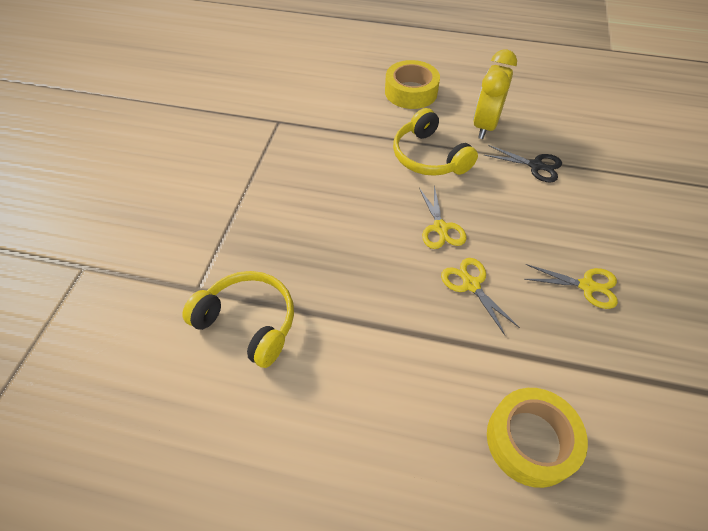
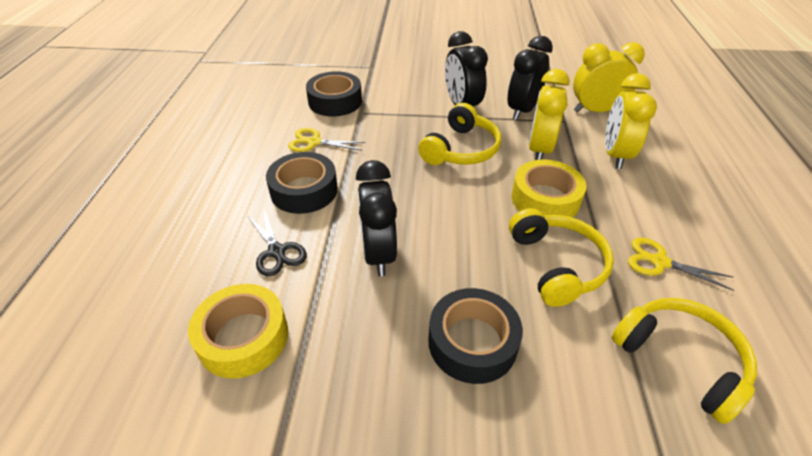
black clock: none = 0 -> [356,160,397,276] [445,31,488,106] [508,36,553,120] = 3
black tape: none = 0 -> [266,152,338,214] [306,71,362,117] [428,288,523,384] = 3
yellow clock: [473,50,517,139] = 1 -> [528,69,569,160] [573,42,645,112] [605,73,657,169] = 3
yellow headphones: [182,271,294,368] [393,108,478,176] = 2 -> [418,103,501,165] [509,208,614,307] [612,298,757,424] = 3
yellow scissors: [419,186,467,249] [441,258,520,336] [524,264,618,309] = 3 -> [288,128,366,152] [628,238,734,291] = 2

